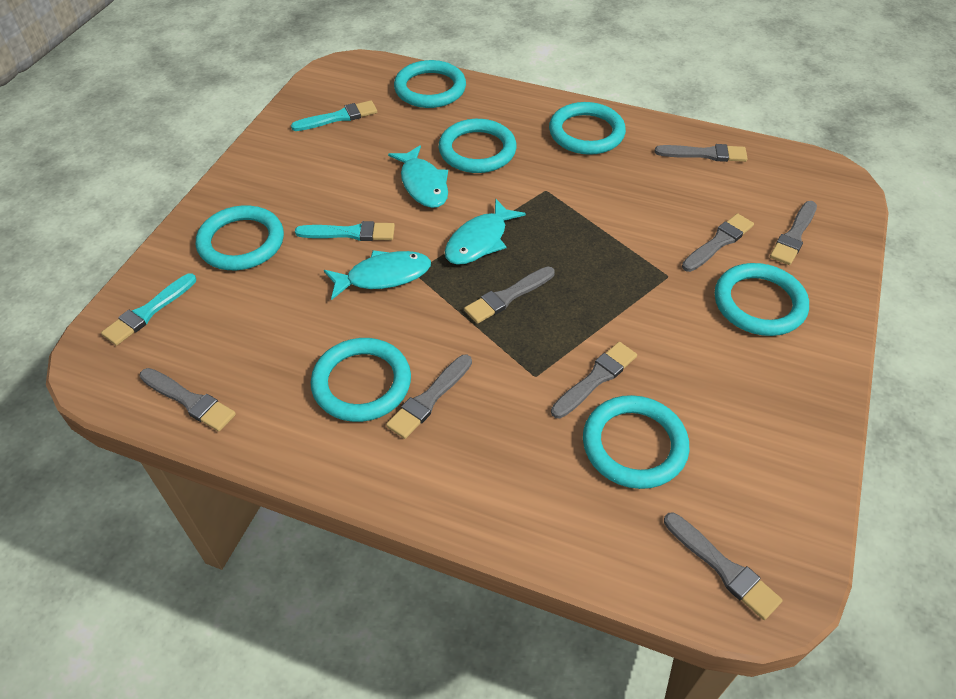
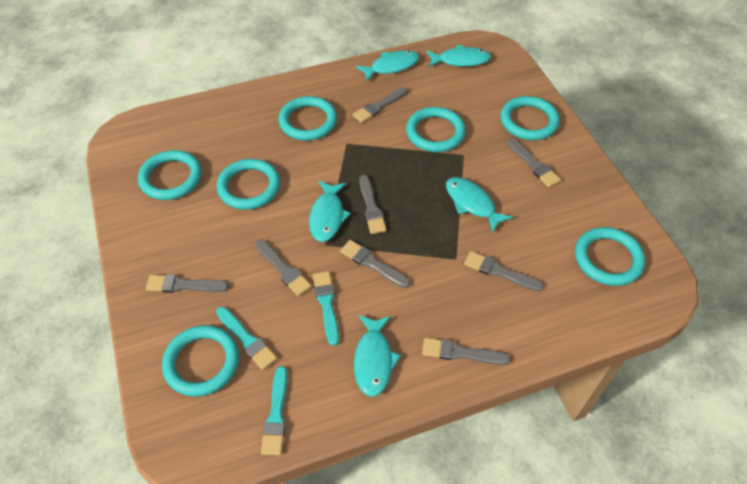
turquoise fish: [324,250,431,300] [388,145,448,208] [445,199,526,265] = 3 -> [309,181,351,242] [354,315,401,397] [356,50,419,82] [426,45,491,67] [446,177,513,233] = 5

